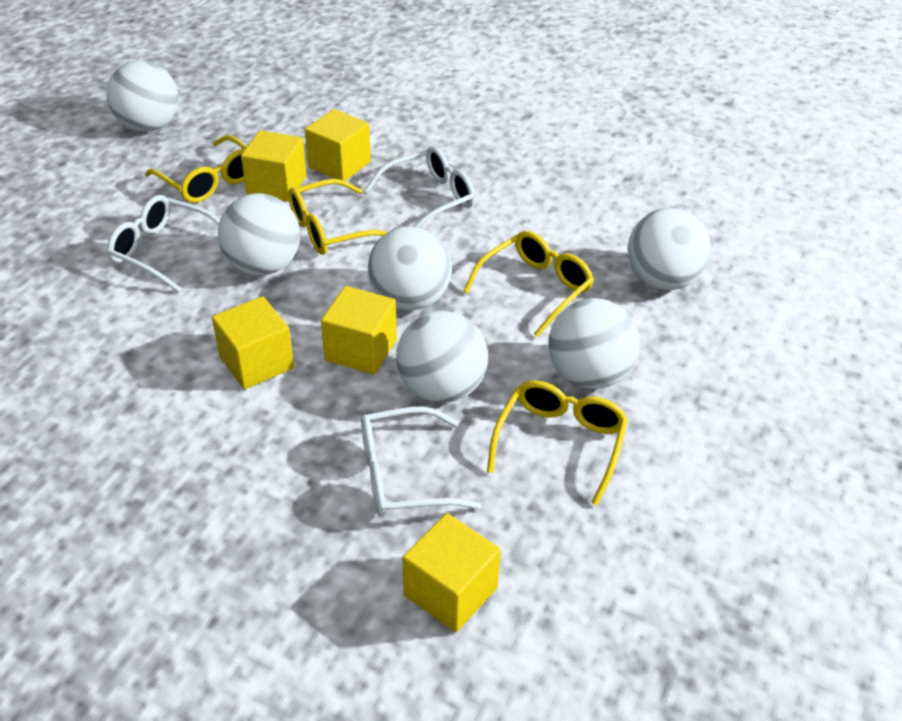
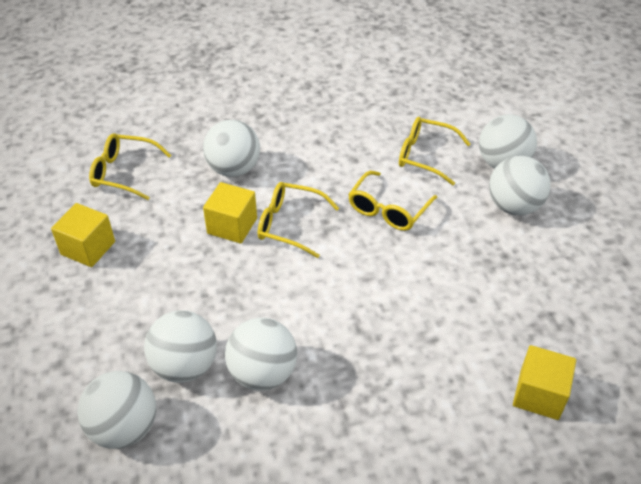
white glasses: [107,195,220,292] [361,406,482,517] [365,146,475,227] = 3 -> none = 0
yellow cube: [212,296,294,389] [241,130,307,202] [305,109,371,181] [321,286,397,374] [403,513,501,632] = 5 -> [51,203,115,267] [203,182,257,244] [513,345,576,420] = 3

